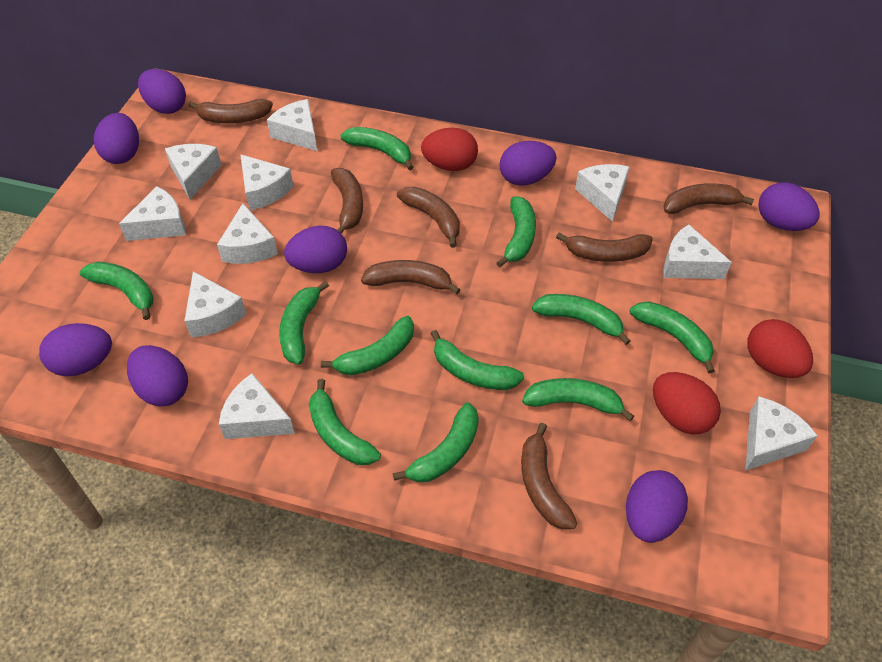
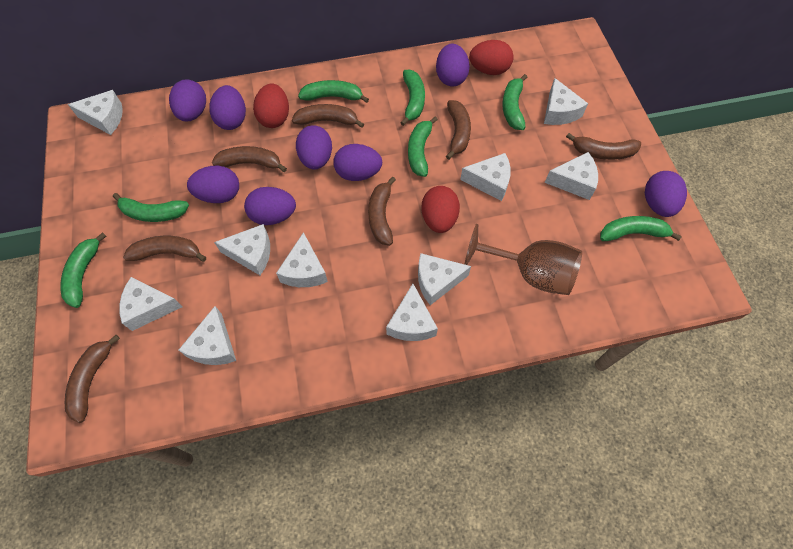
brown goblet: none = 0 -> [465,224,582,295] = 1
green banana: [79,262,153,320] [279,281,329,364] [309,379,381,465] [321,316,414,375] [340,127,413,170] [393,403,479,482] [430,330,524,390] [496,196,536,267] [522,378,634,421] [532,294,631,345] [630,302,715,373] = 11 -> [60,232,107,308] [113,193,189,222] [298,80,369,103] [400,70,425,126] [408,116,438,177] [502,74,527,130] [600,216,682,241] = 7

